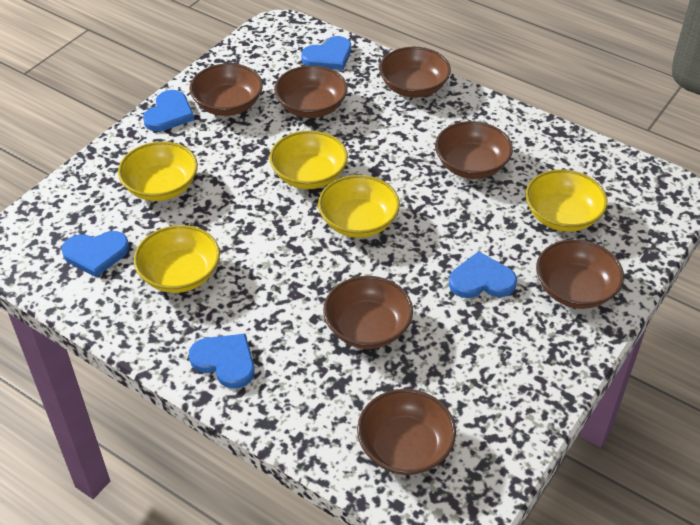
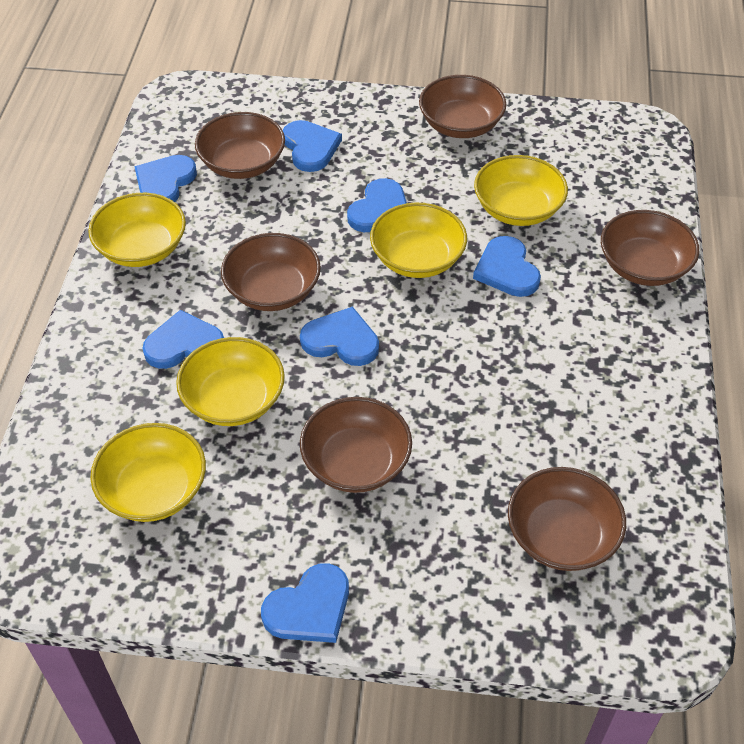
blue heart: [61,231,129,277] [143,90,194,132] [189,334,255,389] [301,36,351,70] [449,251,517,298] = 5 -> [134,155,197,202] [142,310,224,369] [261,563,349,643] [283,120,342,172] [300,306,379,366] [347,178,407,232] [473,236,541,297] = 7
brown bowl: [190,63,263,116] [274,65,348,118] [323,276,413,349] [357,389,456,475] [379,47,451,98] [435,121,513,179] [536,239,624,309] = 7 -> [195,112,285,179] [221,233,321,311] [300,397,412,493] [419,75,507,138] [508,467,626,571] [601,210,699,286] = 6

